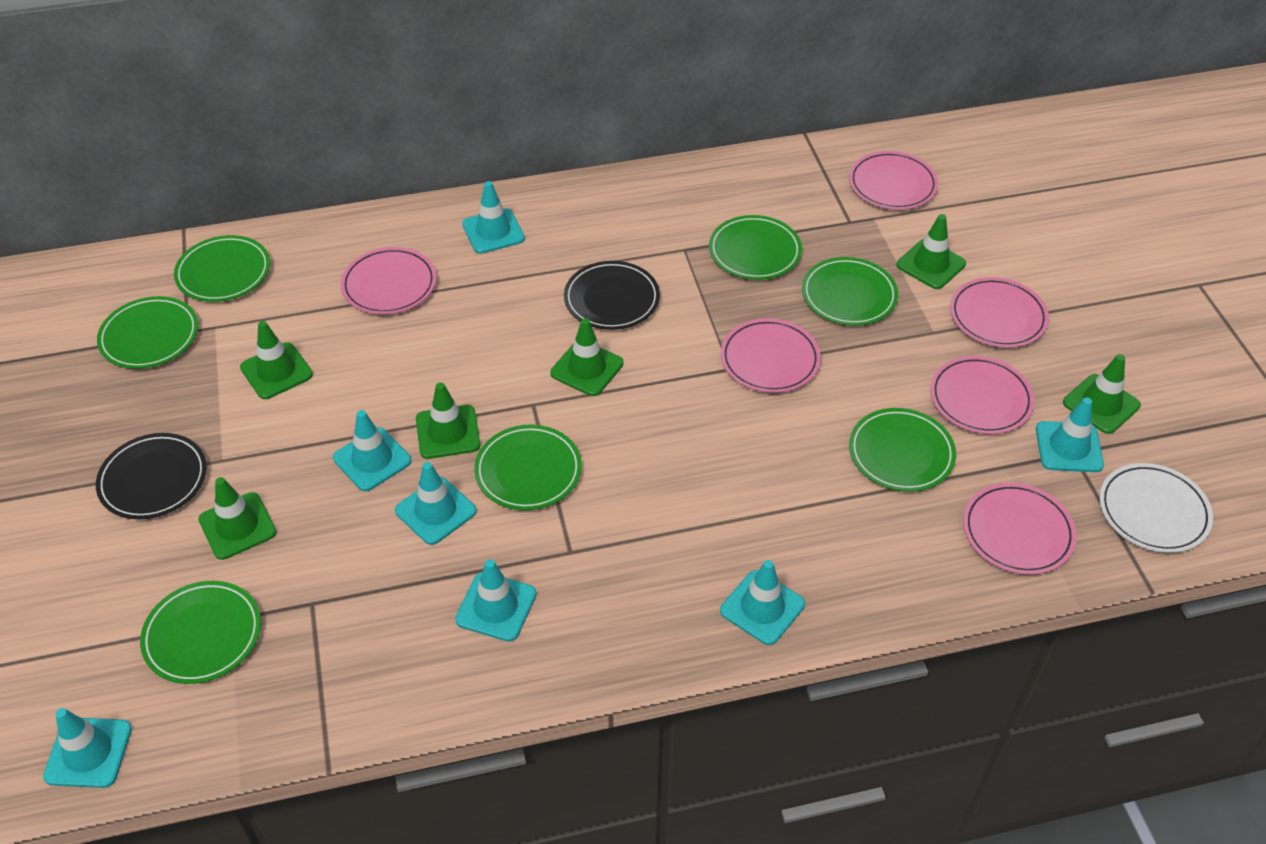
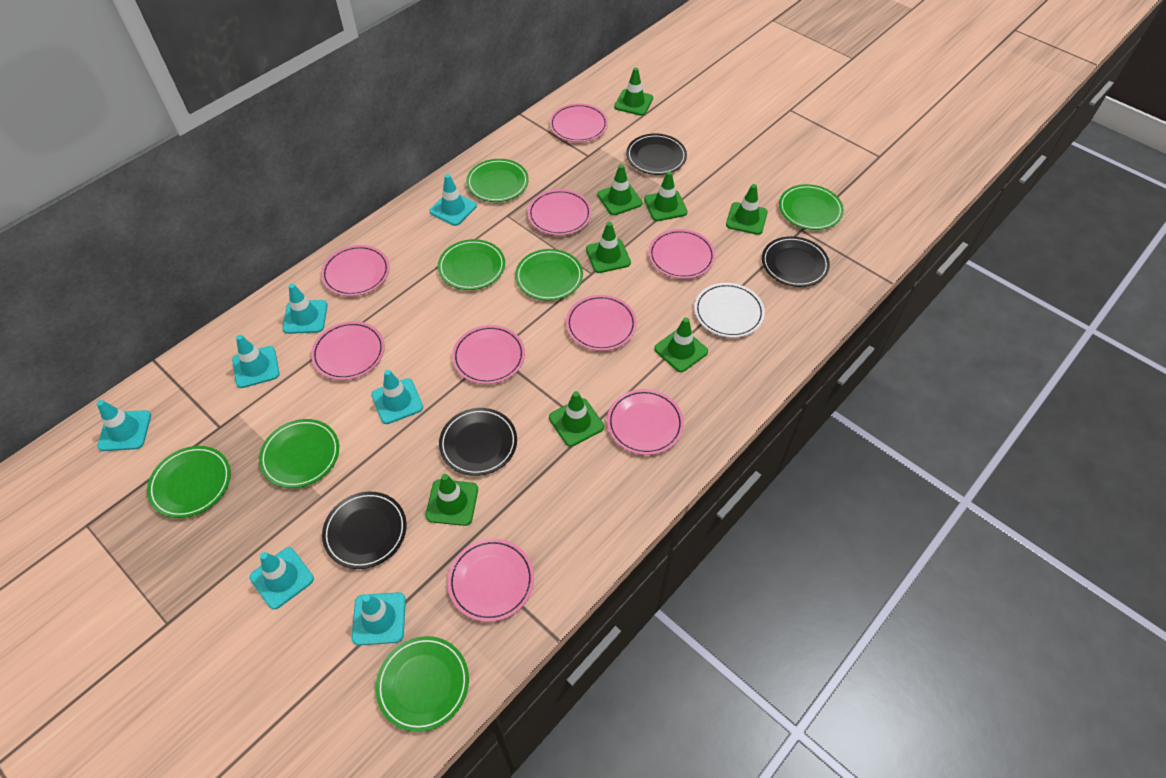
black plate: [96,433,207,519] [564,261,660,330] = 2 -> [322,492,407,569] [439,408,517,476] [626,134,687,175] [762,236,830,287] = 4
green traffic cone: [198,477,276,560] [240,321,313,399] [416,382,480,459] [550,318,623,396] [897,214,966,289] [1063,354,1141,434] = 6 -> [425,474,478,526] [549,391,604,447] [586,222,631,273] [597,164,642,215] [614,67,653,116] [644,171,688,221] [654,318,708,372] [726,184,768,235] = 8
pink plate: [341,247,437,315] [721,318,821,393] [849,151,938,210] [930,356,1034,434] [950,277,1049,348] [963,483,1077,575] = 6 -> [311,321,385,380] [321,245,390,296] [447,539,534,622] [452,325,525,384] [528,189,592,235] [549,103,608,142] [566,295,637,351] [607,389,684,455] [649,229,715,279] = 9

